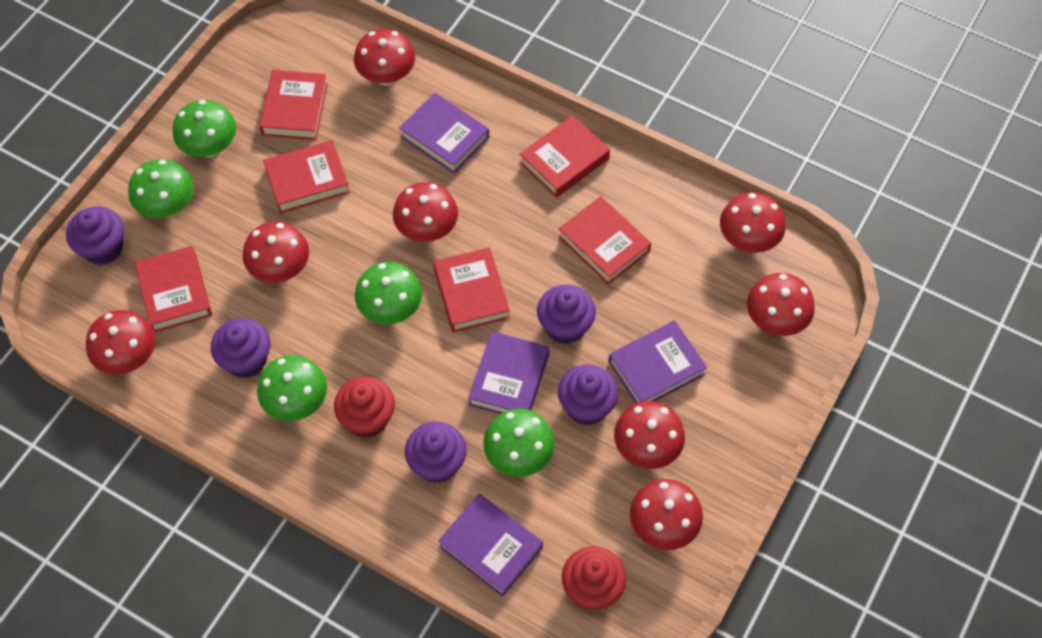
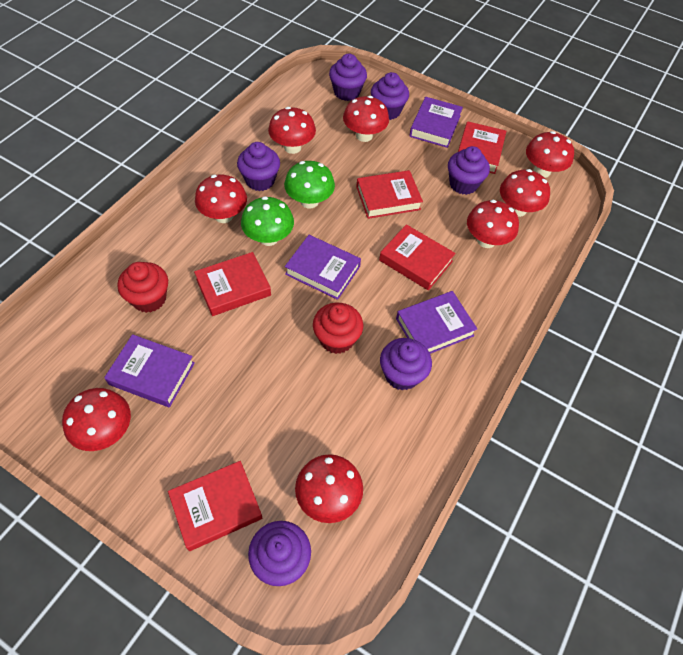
green mushroom: [128,159,194,218] [173,100,236,157] [257,355,327,421] [355,262,422,324] [483,409,555,477] = 5 -> [241,196,294,246] [284,161,335,208] = 2
purple cupcake: [66,206,124,265] [211,318,270,378] [405,422,467,483] [537,285,596,344] [558,364,619,425] = 5 -> [237,142,280,191] [248,521,311,586] [329,54,367,101] [371,72,409,120] [380,338,432,390] [448,146,490,195] = 6
red book: [135,246,212,333] [259,70,328,140] [263,140,350,213] [433,247,510,332] [519,115,610,198] [558,196,651,285] = 6 -> [168,461,262,551] [194,252,271,316] [356,170,423,219] [379,224,456,290] [458,121,506,174] = 5

